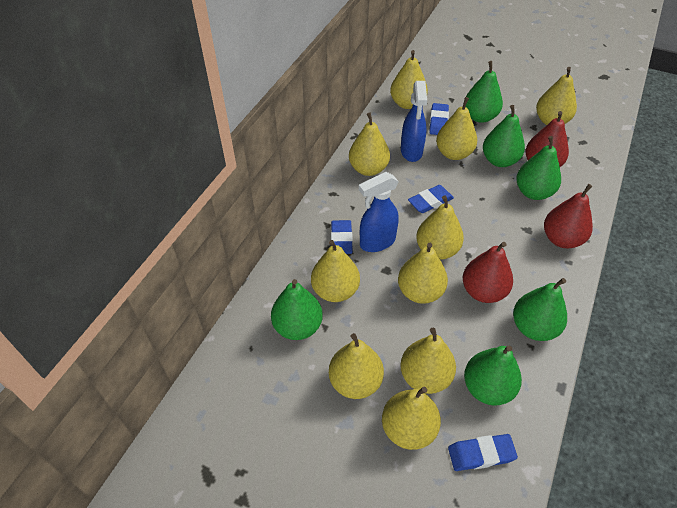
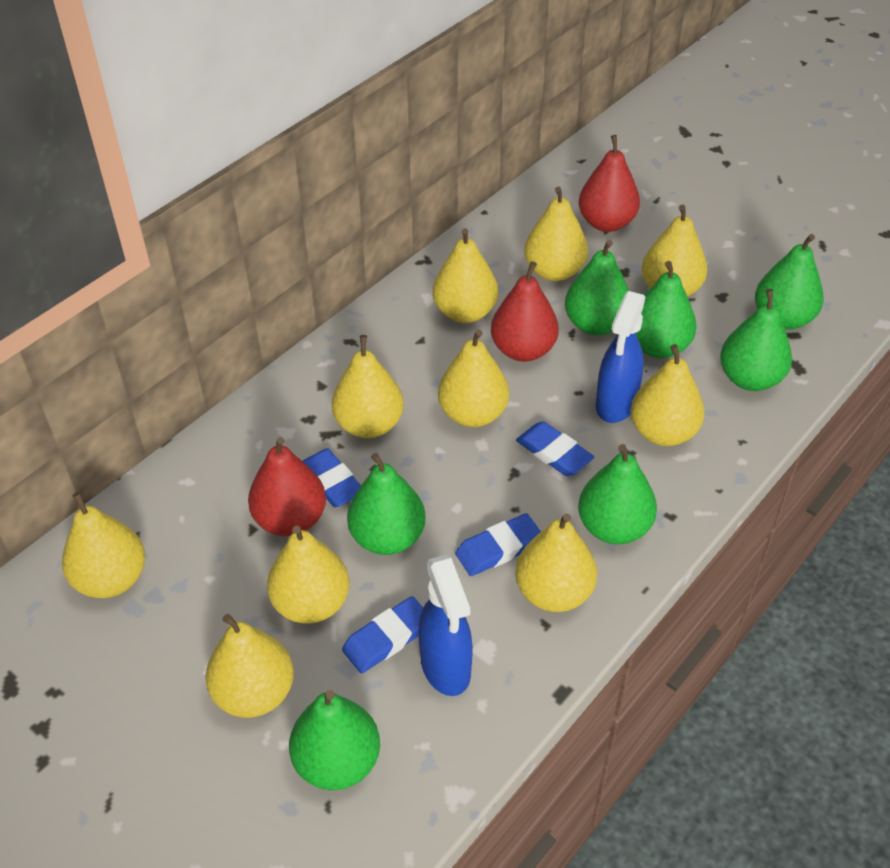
green pear: [271,279,323,340] [464,346,522,406] [466,61,503,123] [483,105,525,167] [513,278,567,341] [516,136,561,200] = 6 -> [289,690,380,790] [347,453,426,555] [565,240,629,335] [578,444,657,544] [636,261,697,358] [720,289,792,391] [755,234,824,330] = 7

